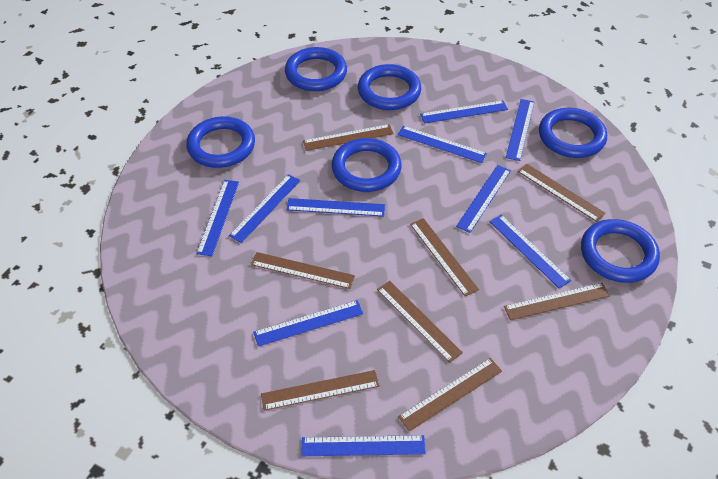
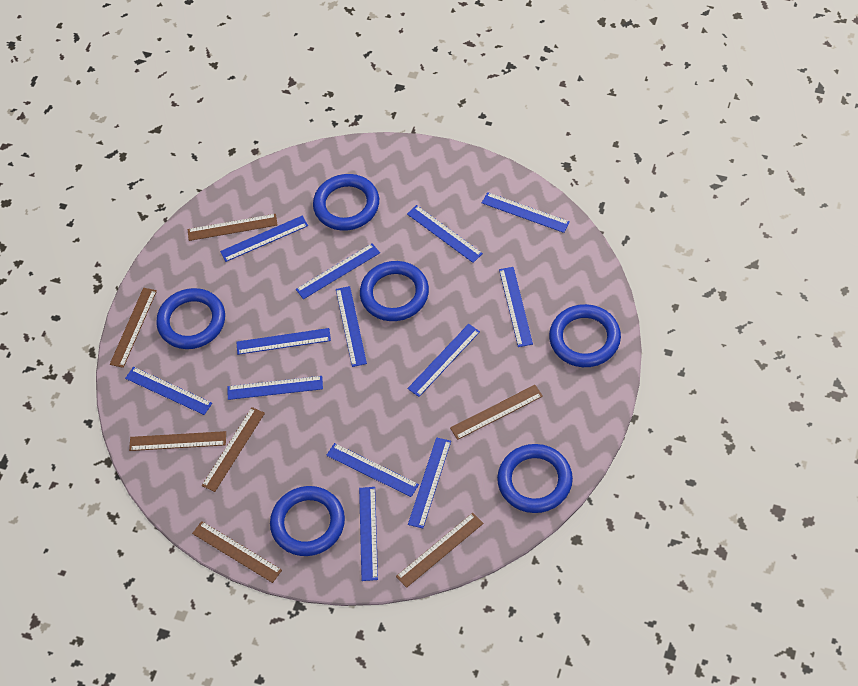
blue ruler: [196,180,239,256] [229,174,300,243] [253,300,363,347] [286,198,385,217] [301,435,426,456] [397,126,487,163] [420,100,508,124] [456,165,511,233] [489,215,571,288] [506,99,534,161] = 10 -> [125,367,212,415] [220,215,308,262] [227,376,323,400] [236,328,331,355] [296,243,380,299] [326,443,419,497] [336,286,367,367] [359,487,378,581] [407,205,483,263] [407,324,480,397] [408,437,451,528] [482,192,570,233] [499,267,533,347] = 13
brown ruler: [251,252,355,289] [261,370,380,411] [303,124,394,151] [377,281,463,363] [398,358,502,431] [410,218,479,296] [504,283,610,321] [518,164,606,222] = 8 -> [110,288,157,368] [129,431,226,451] [188,214,277,241] [192,521,282,583] [202,407,265,492] [396,513,484,588] [450,385,543,440] = 7

